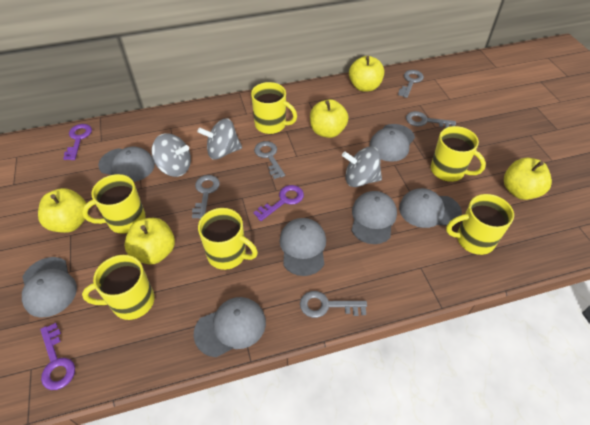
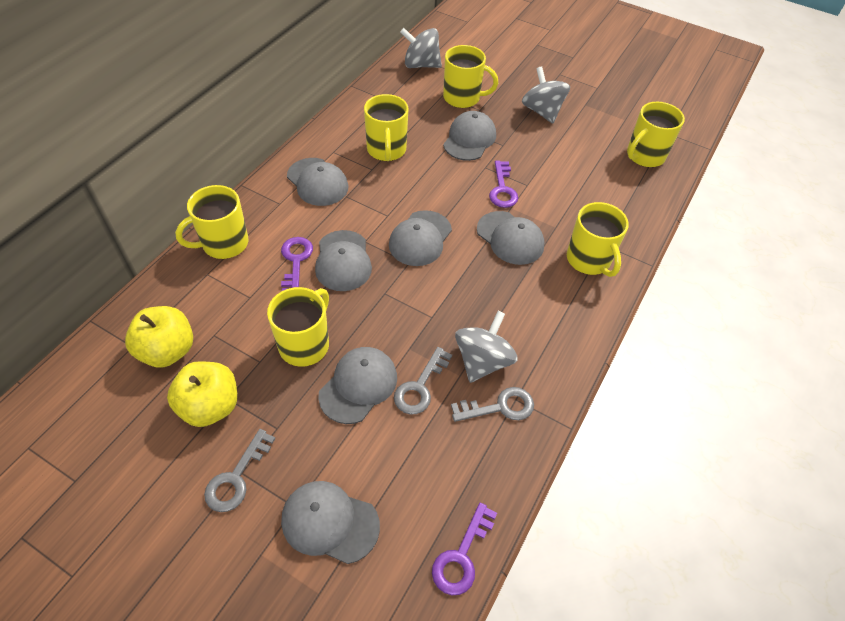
grey key: [192,175,220,219] [254,141,285,179] [300,291,367,318] [398,70,424,98] [406,111,456,128] = 5 -> [204,429,275,512] [394,347,452,414] [451,387,534,422] = 3
yellow apple: [38,188,87,233] [124,218,175,265] [310,99,349,138] [349,56,384,92] [504,158,552,200] = 5 -> [125,306,193,367] [167,361,237,427] = 2

